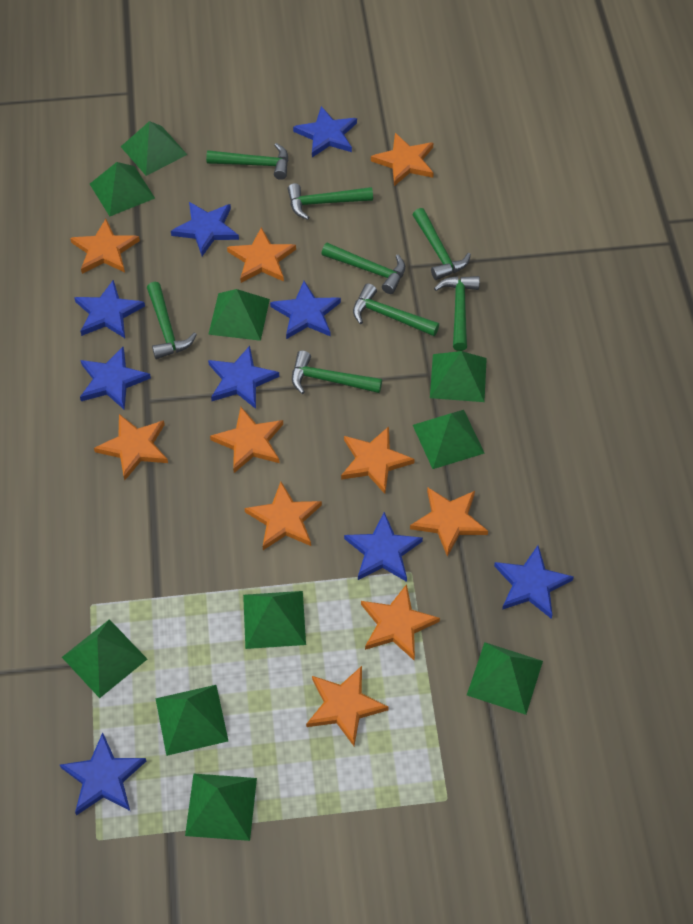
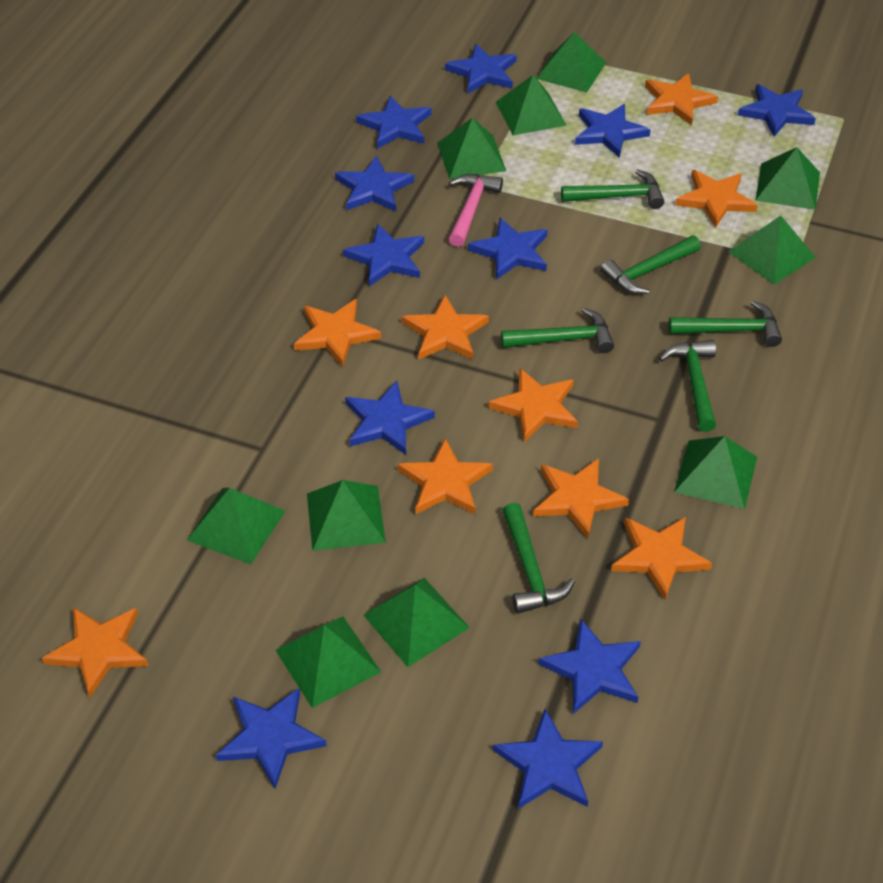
blue star: [60,732,146,816] [74,280,145,338] [80,347,151,409] [171,202,239,256] [208,346,279,409] [270,281,341,339] [293,106,357,157] [344,512,423,582] [494,546,574,619] = 9 -> [216,688,327,789] [335,156,414,211] [343,224,424,286] [345,381,435,455] [356,96,432,149] [445,44,517,94] [468,218,547,280] [493,709,603,809] [538,618,641,714] [575,104,651,158] [738,84,816,137] = 11
green hammer: [147,282,197,359] [206,143,289,180] [288,183,373,220] [292,350,382,394] [322,243,405,294] [353,283,439,336] [413,208,471,280] [434,276,480,351] = 8 -> [501,308,614,353] [502,503,575,614] [561,170,664,209] [600,235,701,294] [659,340,716,432] [668,301,782,347] = 6
orange star: [70,219,140,274] [94,414,168,480] [210,407,283,473] [227,227,296,283] [244,482,322,550] [306,666,389,746] [341,426,415,494] [361,584,440,660] [371,133,434,186] [410,488,488,557] = 10 -> [42,607,148,698] [294,299,381,367] [398,438,493,514] [402,295,489,360] [488,368,578,442] [533,458,629,539] [611,517,712,599] [645,73,718,125] [675,170,758,228] = 9
pink hammer: none = 0 -> [449,174,503,247] = 1

